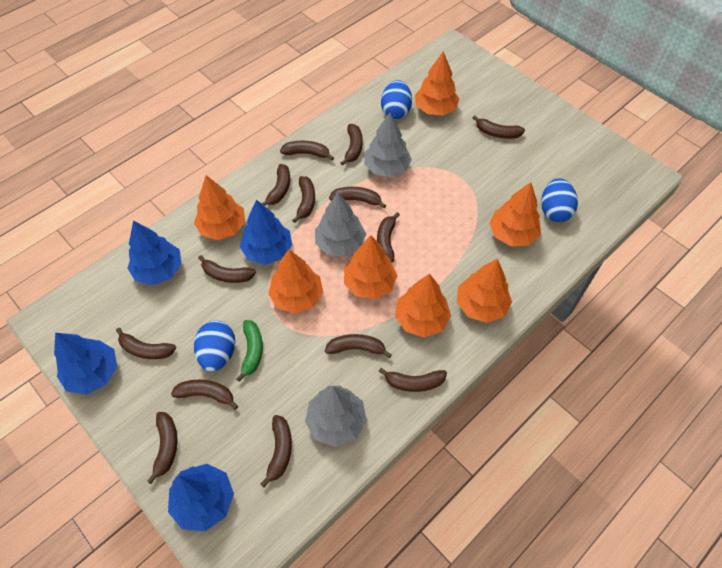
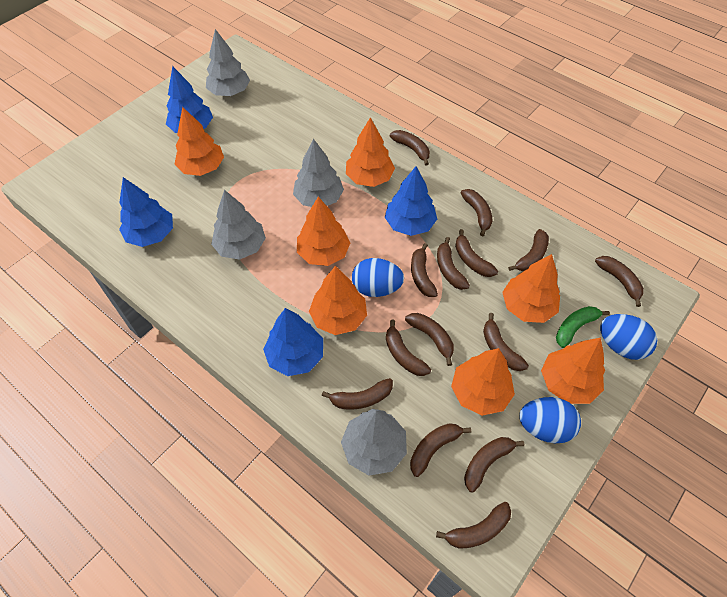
grey tree: [305,386,367,447] [315,192,366,257] [364,113,412,177] = 3 -> [206,29,250,96] [211,190,266,260] [293,139,344,207] [341,409,407,476] = 4

